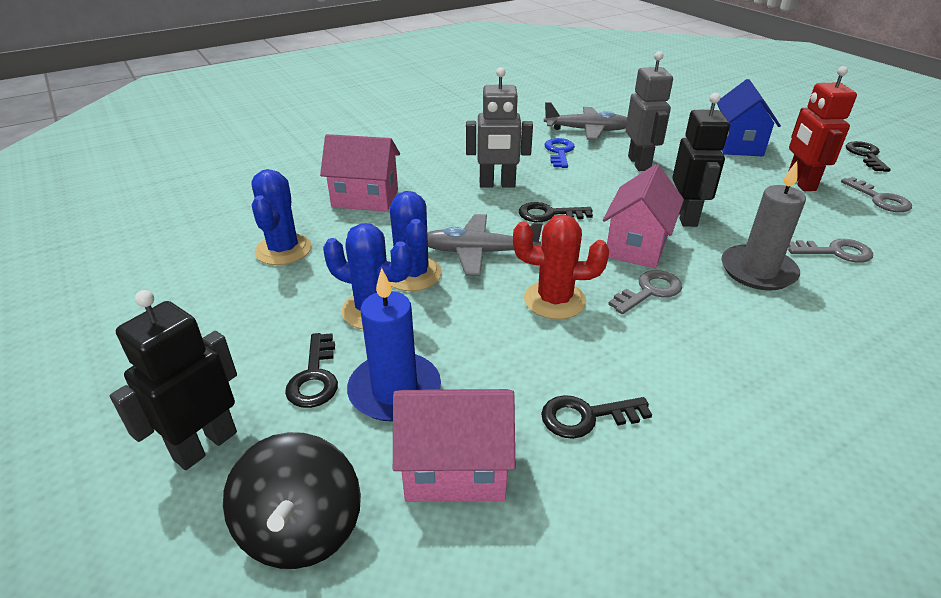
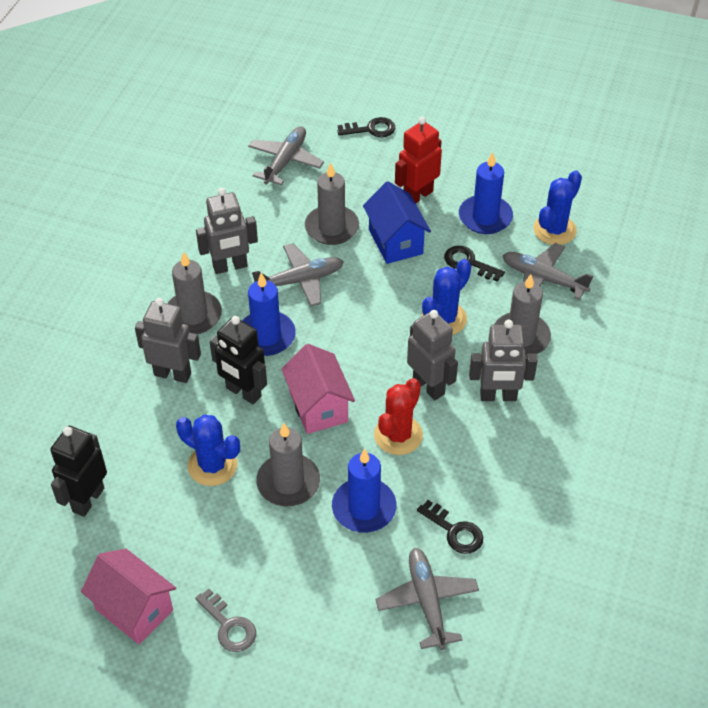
black key: [285,333,338,408] [519,202,593,222] [541,395,652,439] [846,141,891,172] = 4 -> [337,117,395,137] [417,500,483,554] [444,245,505,282] = 3
black spinning top: [223,432,361,569] = 1 -> none = 0
blue candle: [347,268,441,422] = 1 -> [242,273,296,356] [332,449,396,533] [459,152,513,234] = 3
blue key: [544,138,575,168] = 1 -> none = 0
grey candle: [721,161,806,291] = 1 -> [167,252,222,334] [256,423,320,506] [305,162,359,245] [494,274,551,356] = 4
grey key: [608,270,682,314] [788,239,873,263] [841,177,912,212] = 3 -> [195,589,256,652] = 1
grey plane: [427,214,543,276] [544,102,627,140] = 2 -> [248,126,324,185] [252,243,344,307] [375,548,479,650] [503,243,593,300] = 4
grey robot: [466,67,533,188] [625,51,673,171] = 2 -> [135,298,201,383] [196,188,258,274] [407,310,458,400] [469,320,538,401] = 4
pink house: [320,134,400,211] [393,389,515,502] [603,164,684,268] = 3 -> [81,549,176,644] [281,344,355,434] = 2

